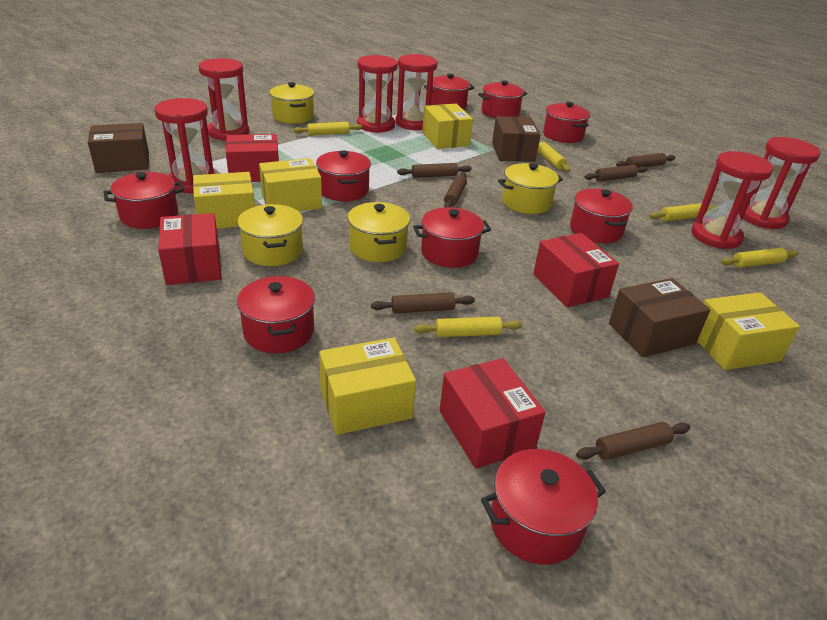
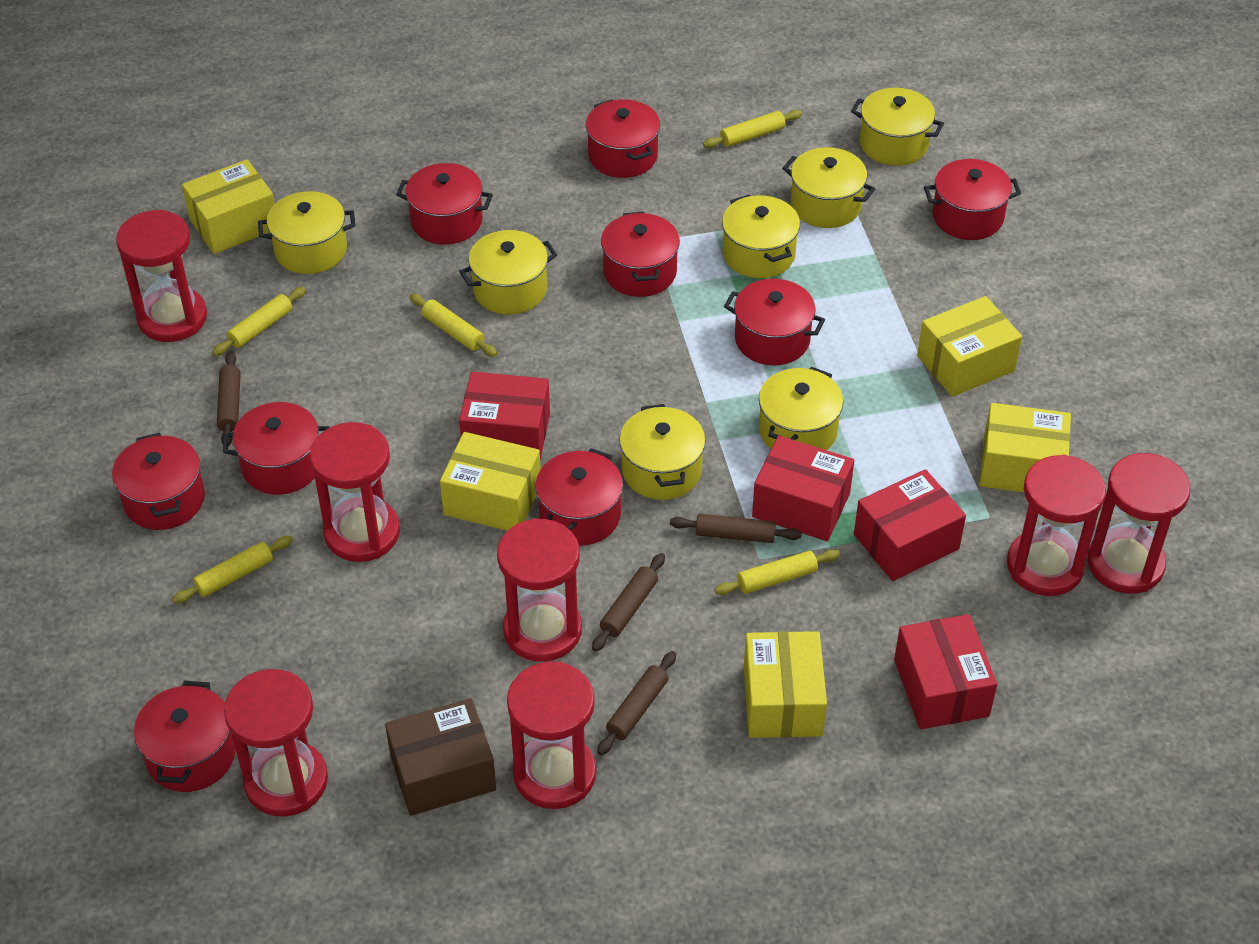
brown box: [88,123,149,173] [492,116,541,162] [609,278,710,357] = 3 -> [385,698,496,816] = 1
brown rolling pin: [371,292,475,313] [397,163,472,178] [444,172,467,207] [576,422,690,460] [584,165,647,182] [616,153,675,168] = 6 -> [217,351,241,446] [592,553,665,652] [597,651,676,756] [670,514,802,543] = 4
red hourglass: [154,98,216,194] [198,58,249,141] [357,55,398,133] [395,54,437,130] [692,151,773,249] [743,137,821,229] = 6 -> [116,210,207,342] [224,669,328,817] [310,422,400,562] [497,518,582,662] [507,662,596,809] [1007,455,1106,596] [1087,453,1191,594] = 7
yellow pot: [237,204,303,266] [270,82,314,124] [348,202,410,262] [498,163,563,214] = 4 -> [258,191,356,274] [459,230,557,314] [619,404,706,500] [722,195,800,278] [759,367,843,450] [782,147,875,228] [851,88,944,166] = 7

